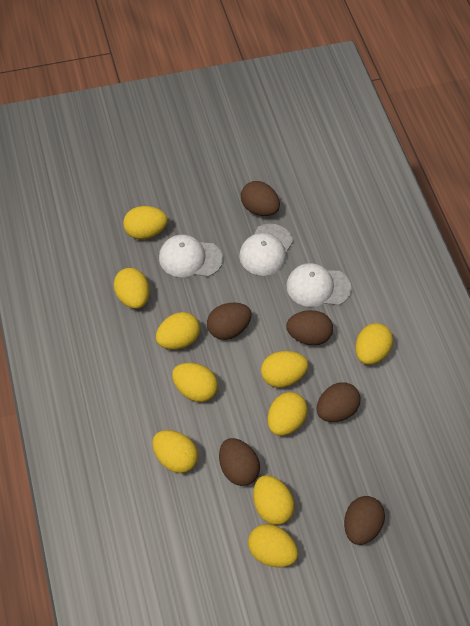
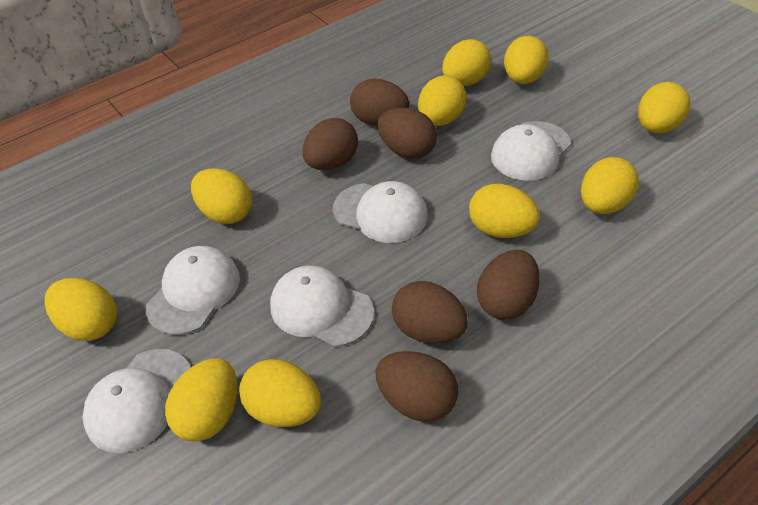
white cap: [159,235,222,277] [239,224,293,276] [286,263,351,307] = 3 -> [83,349,191,453] [146,246,240,335] [270,266,374,347] [333,181,428,243] [491,121,571,181] = 5

